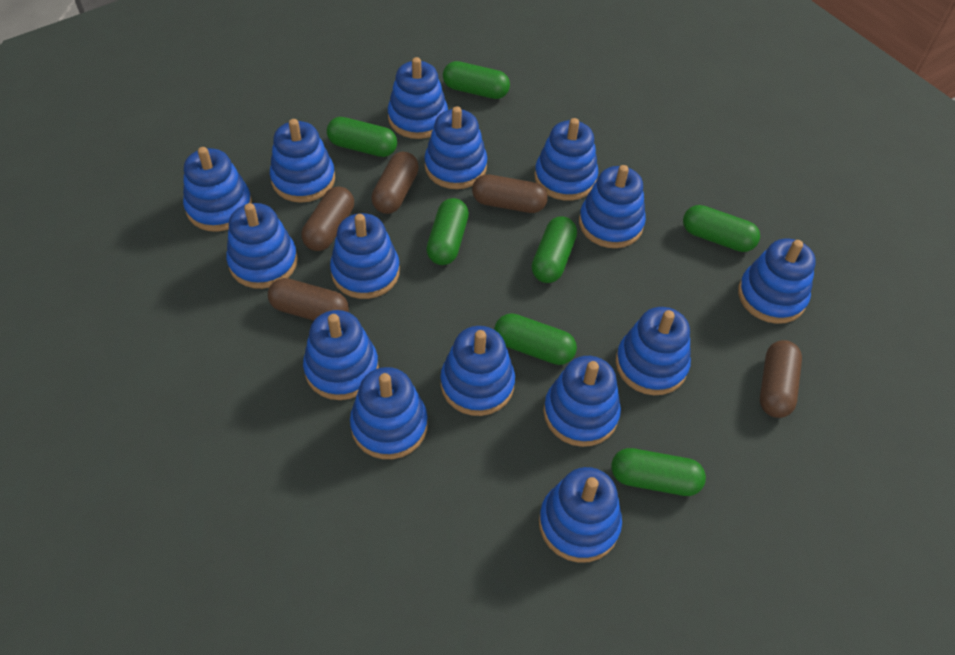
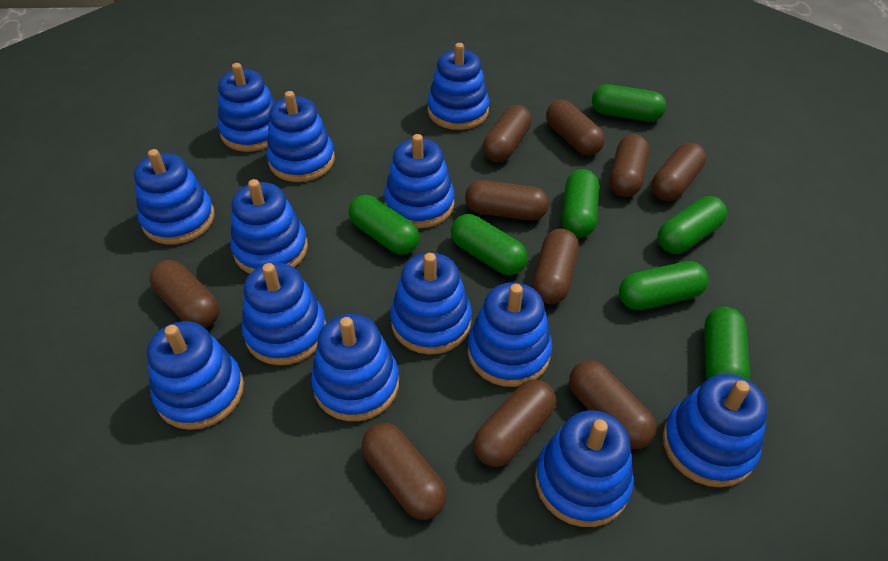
blue stacking toy: [183,147,252,232] [226,203,298,289] [270,119,335,203] [303,310,379,400] [330,213,400,299] [350,367,428,459] [388,57,448,139] [424,106,487,189] [440,326,515,416] [534,118,598,201] [539,467,622,563] [543,356,621,447] [579,165,646,248] [616,307,691,395] [738,239,816,324] = 15 -> [134,149,215,244] [147,321,244,430] [218,63,275,152] [230,179,308,274] [242,263,326,365] [266,91,335,182] [311,314,399,421] [384,134,455,228] [390,253,472,354] [427,43,489,130] [468,282,552,387] [535,410,634,527] [663,374,768,487] = 13
brown capsule: [268,278,349,321] [302,187,354,251] [371,152,419,214] [472,174,548,213] [760,340,802,418] = 5 -> [149,260,219,328] [362,423,447,520] [465,180,549,221] [473,379,556,467] [483,105,532,162] [532,229,579,304] [546,100,605,156] [569,360,657,449] [610,134,649,197] [651,143,706,201] = 10

